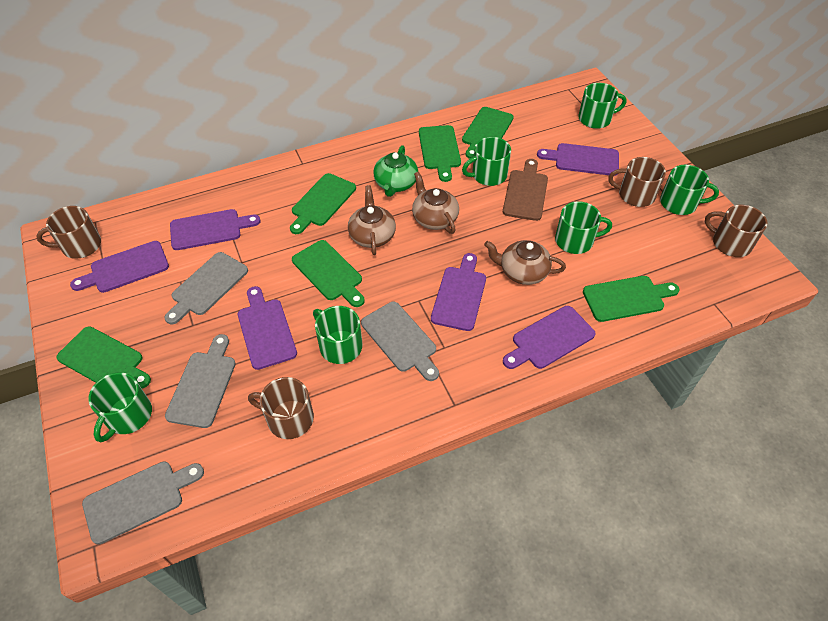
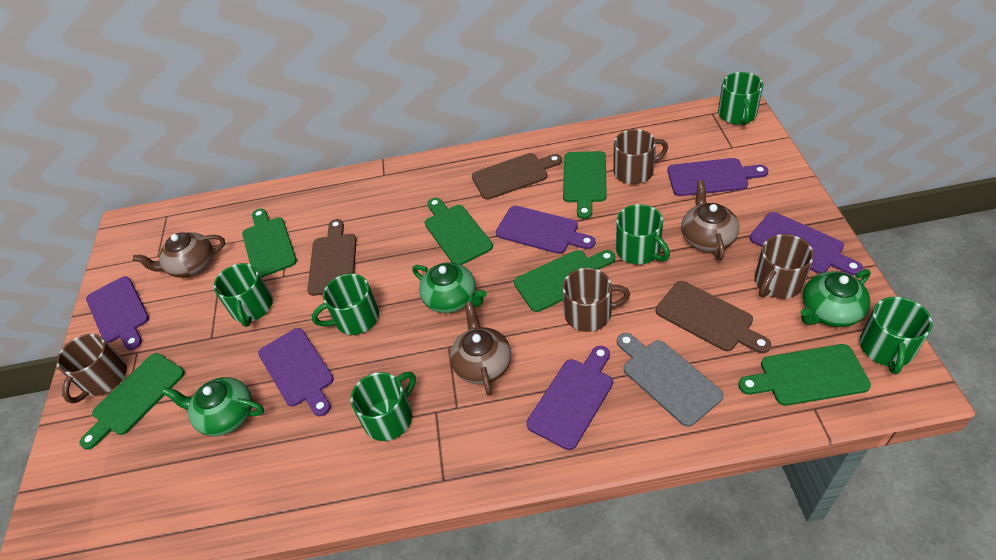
brown cutting board: [503,159,548,221] = 1 -> [307,219,357,296] [472,153,562,200] [656,281,771,353] = 3
green teapot: [373,145,418,197] = 1 -> [162,377,264,436] [412,262,487,313] [800,269,871,327] = 3
grey cutting board: [82,461,204,544] [164,252,248,324] [165,334,236,428] [361,302,439,381] = 4 -> [617,333,724,427] = 1

